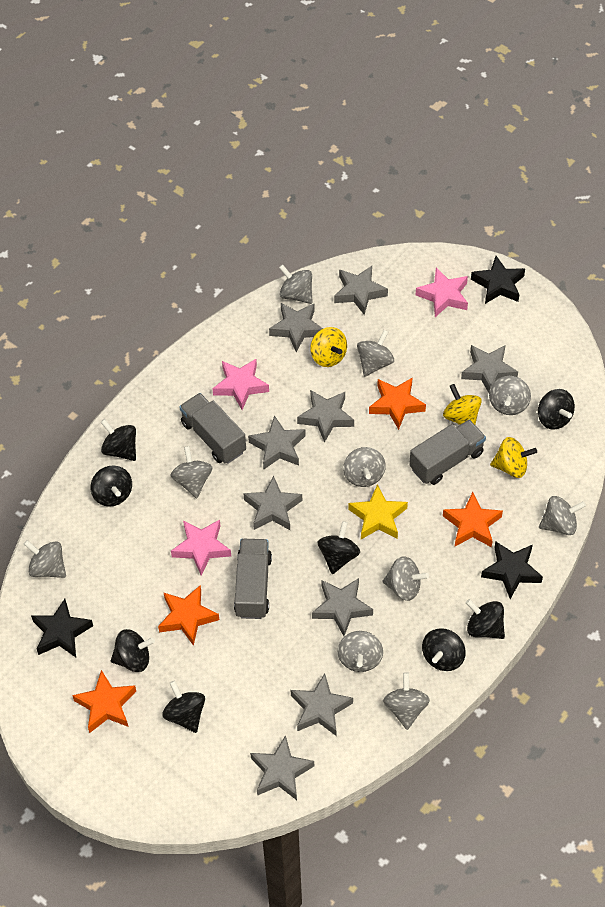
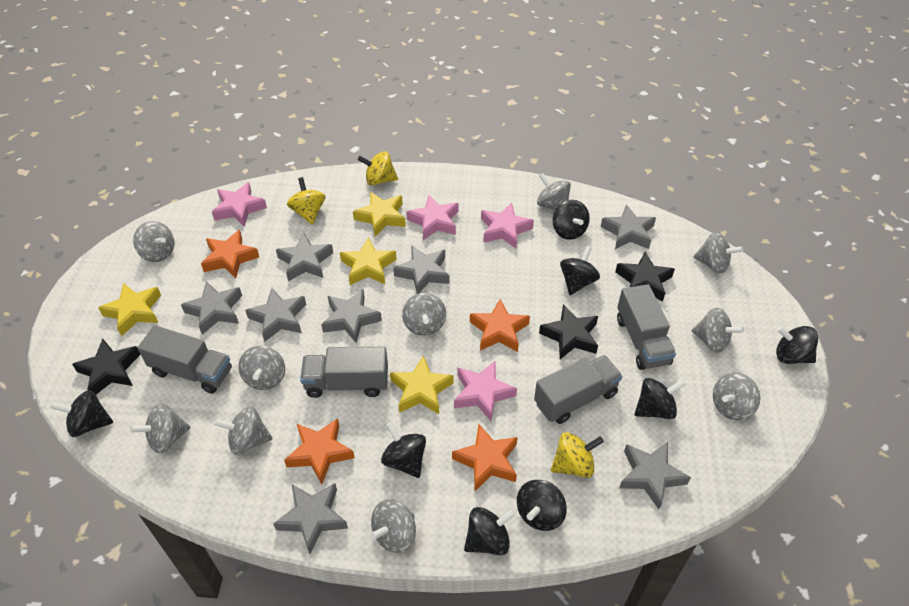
grey star: [243,475,302,530] [248,415,306,470] [250,735,314,800] [269,303,323,352] [291,673,353,736] [297,390,354,443] [312,578,373,636] [334,266,388,315] [461,345,518,393] = 9 -> [181,281,242,335] [245,288,306,342] [273,483,348,554] [276,233,333,281] [321,289,382,343] [393,245,450,294] [601,205,656,249] [619,442,691,510] = 8
grey truck: [179,393,246,464] [234,539,272,619] [409,419,486,485] = 3 -> [137,325,232,394] [300,347,388,398] [534,355,622,424] [617,284,676,370] = 4
pink star: [171,520,231,575] [212,359,269,410] [416,268,468,317] = 3 -> [212,182,267,227] [406,195,459,240] [454,361,517,421] [481,202,534,248] = 4
yellow star: [348,484,408,539] = 1 -> [98,283,161,336] [340,237,397,285] [353,192,406,237] [390,355,454,414] = 4

